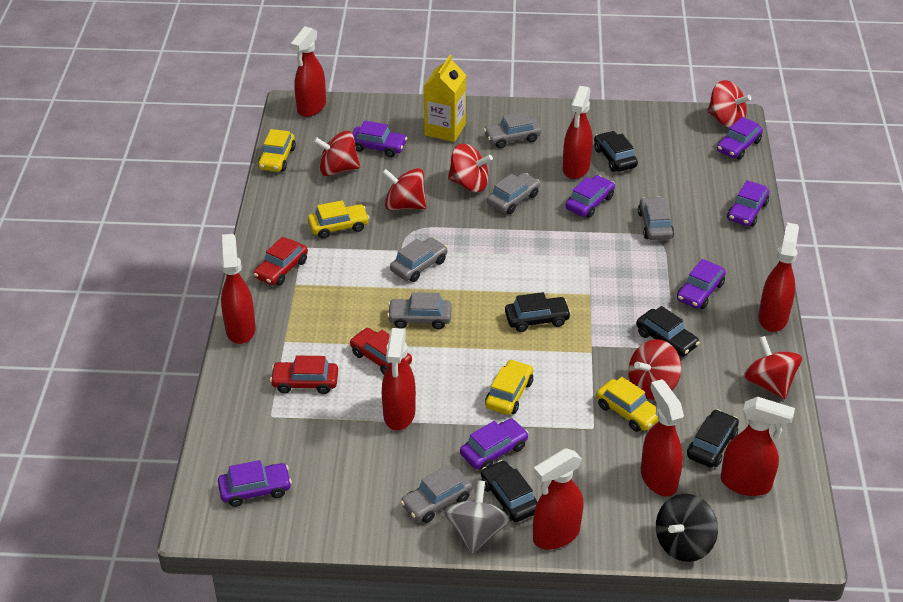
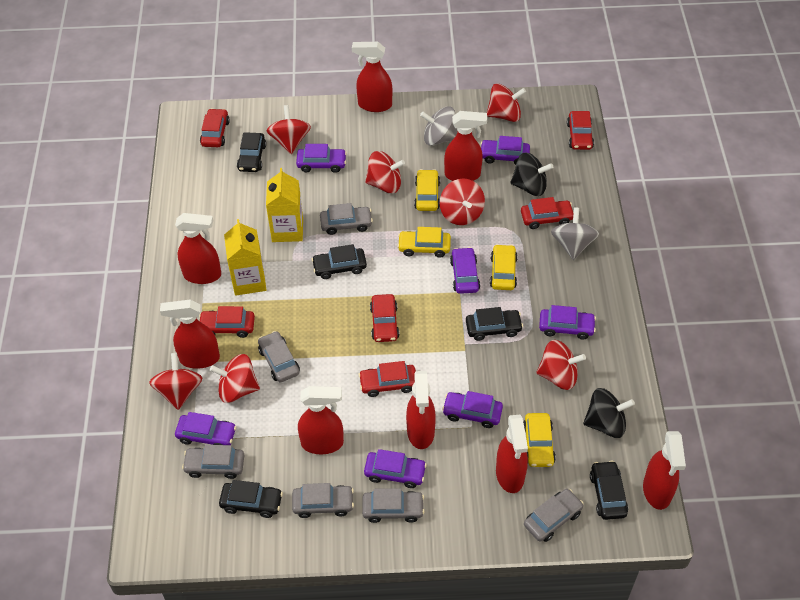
black spinning top: [656,494,718,562] = 1 -> [511,153,553,196] [583,388,635,438] = 2
grey spinning top: [444,480,510,554] = 1 -> [420,106,458,146] [551,207,599,260] = 2
red car: [254,237,308,286] [270,355,338,394] [350,328,412,374] = 3 -> [199,306,255,338] [200,108,230,147] [359,361,416,397] [370,294,399,342] [521,197,573,229] [567,111,594,150] = 6
red spinning top: [313,131,360,176] [382,168,427,210] [448,144,493,192] [628,339,681,400] [707,80,751,128] [744,336,802,399] = 6 -> [149,353,202,410] [210,354,260,403] [266,105,311,154] [365,151,405,193] [440,179,485,225] [487,84,526,122] [537,340,586,390] = 7
yellow carton: [424,55,466,142] = 1 -> [224,219,266,296] [266,168,303,242] = 2

